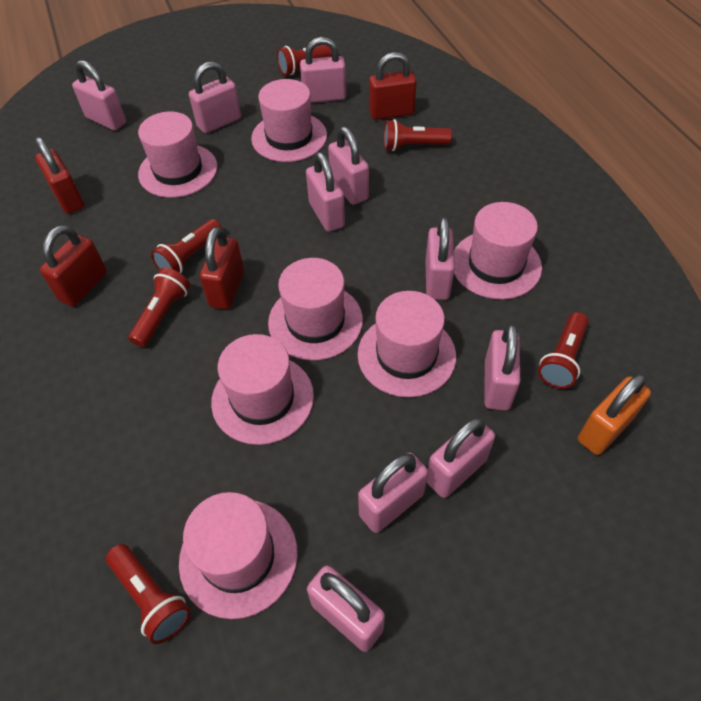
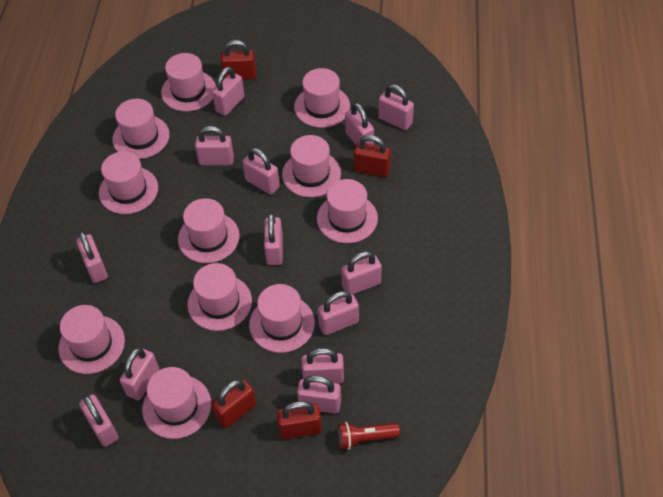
orange padlock: [578,373,651,455] = 1 -> none = 0
pink hat: [138,112,218,198] [179,492,298,619] [211,334,314,445] [251,79,327,162] [268,258,363,360] [357,291,456,397] [454,202,542,300] = 7 -> [59,305,125,374] [99,151,158,214] [112,99,170,159] [142,367,211,439] [161,53,216,112] [178,198,240,263] [187,263,252,331] [249,284,315,353] [282,135,341,198] [294,68,350,128] [317,179,378,244] = 11
pink padlock: [72,60,126,131] [189,61,241,133] [300,37,346,103] [306,152,345,232] [307,565,385,652] [328,127,369,205] [358,453,428,533] [425,217,455,300] [427,417,495,498] [484,324,520,411] = 10 -> [76,232,108,283] [79,394,119,447] [120,348,159,401] [195,126,234,165] [212,67,244,116] [242,148,280,195] [264,213,283,265] [297,375,341,414] [301,348,344,384] [317,291,359,335] [341,251,382,294] [345,103,374,145] [378,84,414,130] = 13
red flashlight: [106,544,191,644] [129,268,190,347] [151,219,222,274] [277,45,332,75] [384,119,452,151] [538,312,589,389] = 6 -> [338,422,400,450] = 1

